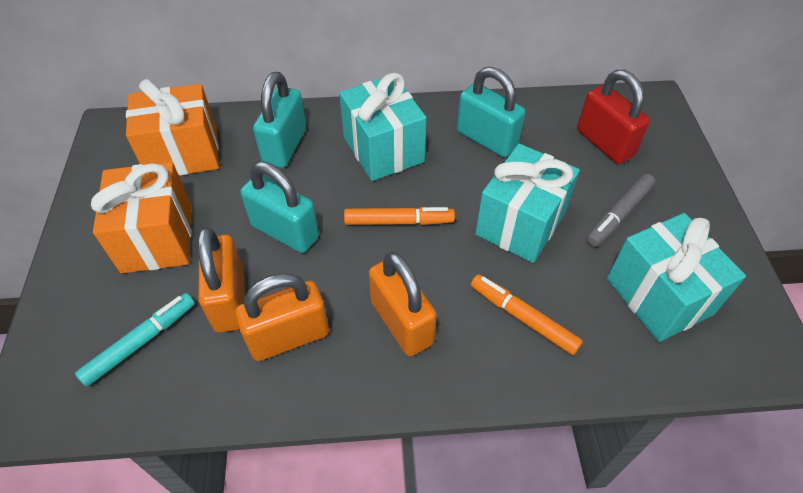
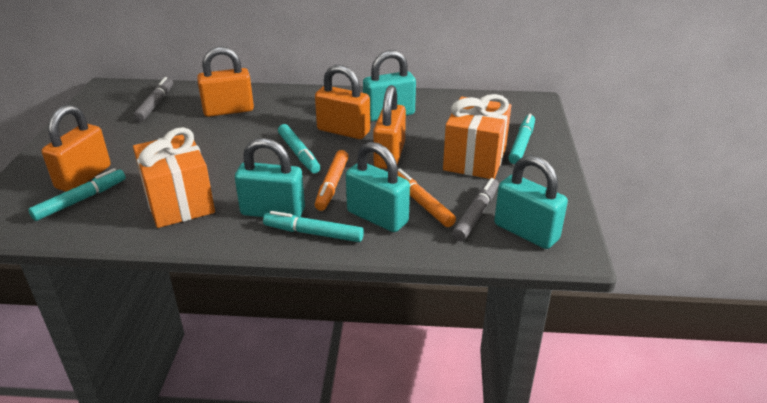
grey marker: [587,174,655,246] = 1 -> [133,77,173,122] [452,178,499,241] = 2
orange padlock: [198,226,245,333] [235,273,329,361] [369,252,437,356] = 3 -> [41,105,111,192] [197,46,254,117] [315,65,370,139] [373,85,406,169] = 4
red padlock: [577,70,650,164] = 1 -> none = 0
turquoise gift: [339,73,427,181] [475,144,580,263] [607,213,746,342] = 3 -> none = 0
turquoise marker: [75,293,195,387] = 1 -> [28,168,126,221] [263,211,364,242] [278,124,321,174] [508,114,535,164] = 4
turquoise padlock: [240,161,319,253] [253,72,306,168] [457,67,526,157] = 3 -> [235,138,305,217] [346,142,410,232] [363,50,416,121] [494,155,568,249] = 4

